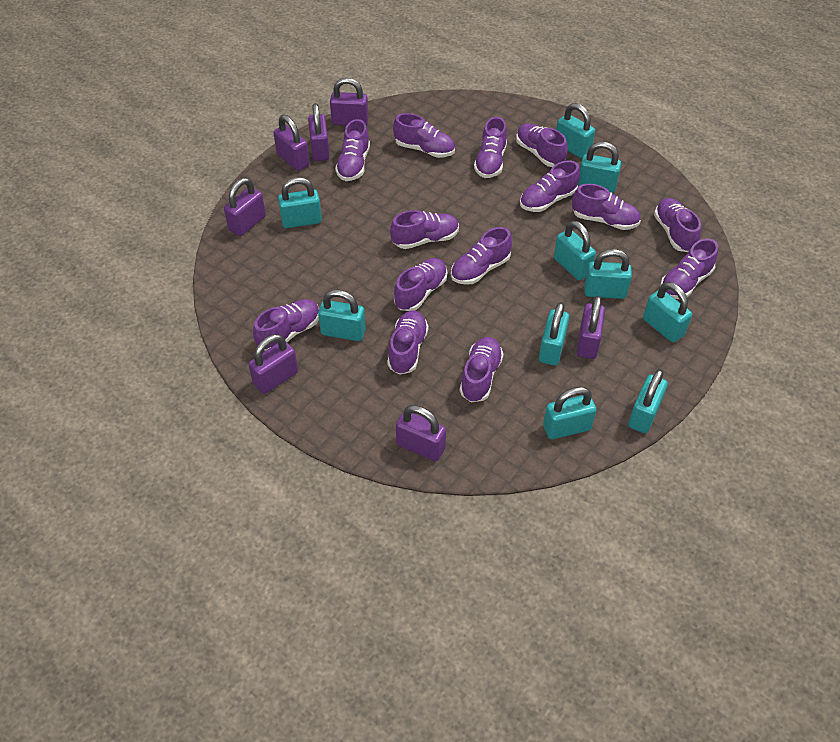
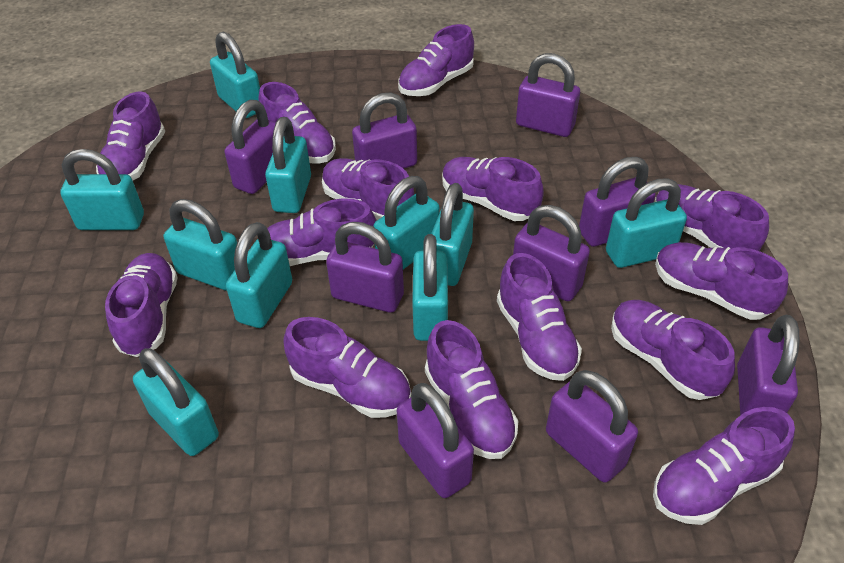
purple padlock: [224,178,266,236] [249,334,298,394] [273,115,310,171] [308,103,330,161] [330,78,369,126] [396,405,446,461] [577,296,605,359] = 7 -> [225,100,276,194] [326,222,404,313] [352,92,417,169] [397,383,474,498] [513,205,590,301] [516,53,580,137] [546,370,638,483] [579,157,655,247] [737,315,800,415] = 9

